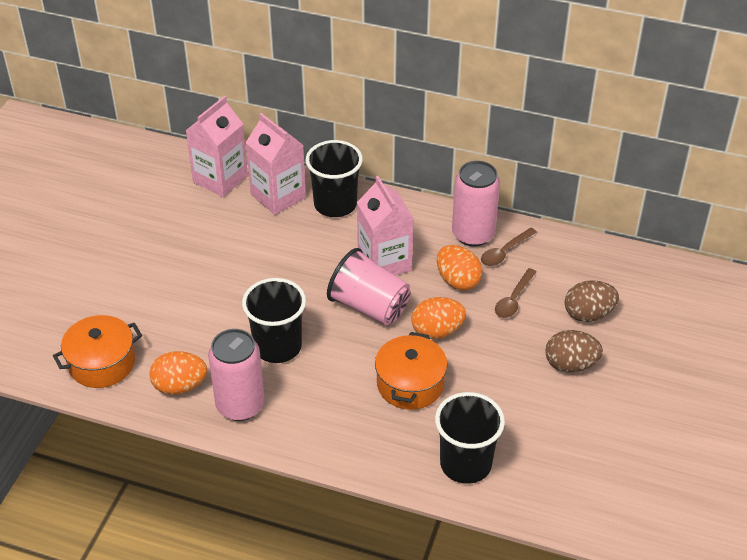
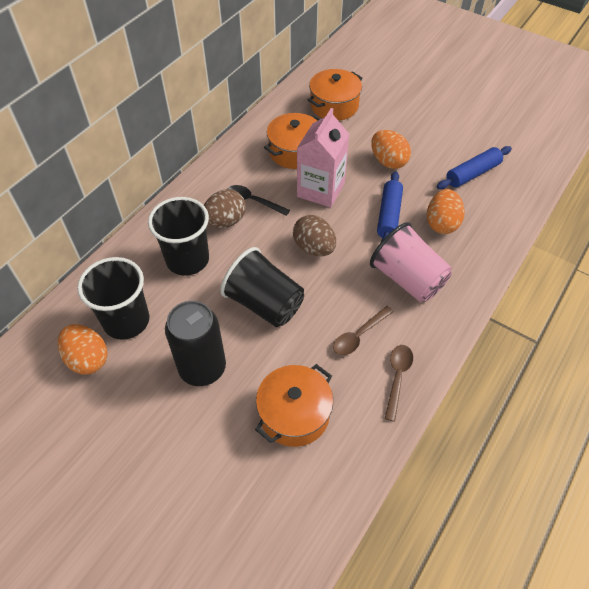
black can: none = 0 -> [165,301,226,386] = 1
black spoon: none = 0 -> [228,185,290,216] = 1
blue rolling pin: none = 0 -> [377,171,403,242] [437,146,512,189] = 2
orange pot: [53,315,142,388] [375,332,448,410] = 2 -> [255,364,333,447] [264,113,320,169] [308,69,363,121] = 3
pink can: [208,329,265,421] [452,161,500,247] = 2 -> none = 0
pink carton: [186,96,248,197] [246,113,306,215] [357,176,414,276] = 3 -> [297,108,350,208] = 1

